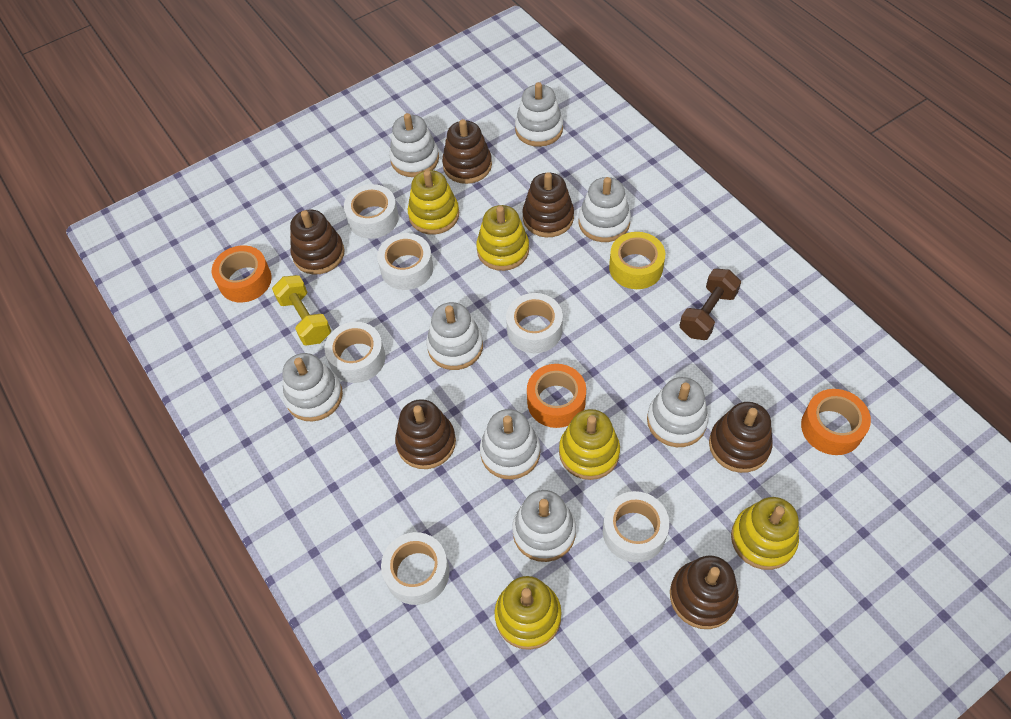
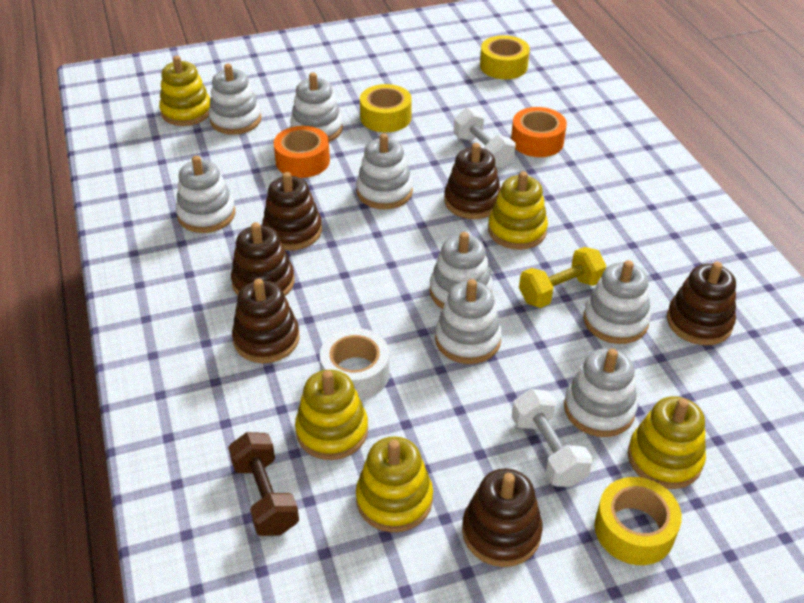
orange tape: [212,246,272,302] [527,364,586,428] [801,389,871,455] = 3 -> [274,126,330,178] [511,107,567,157] = 2
white dumbbell: none = 0 -> [454,108,516,169] [512,389,593,487] = 2
white tape: [325,322,386,383] [344,184,399,239] [377,233,433,290] [381,532,450,605] [506,293,563,353] [602,491,669,563] = 6 -> [320,328,390,400] = 1
yellow tape: [609,232,665,289] = 1 -> [360,84,412,132] [480,35,530,79] [595,477,682,565] = 3

